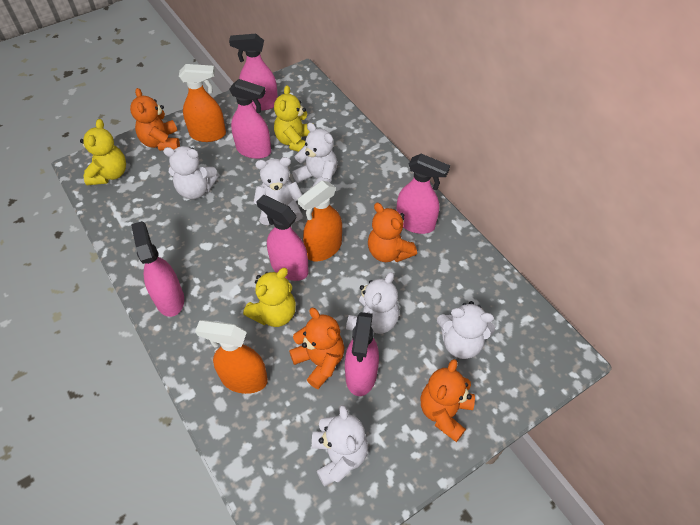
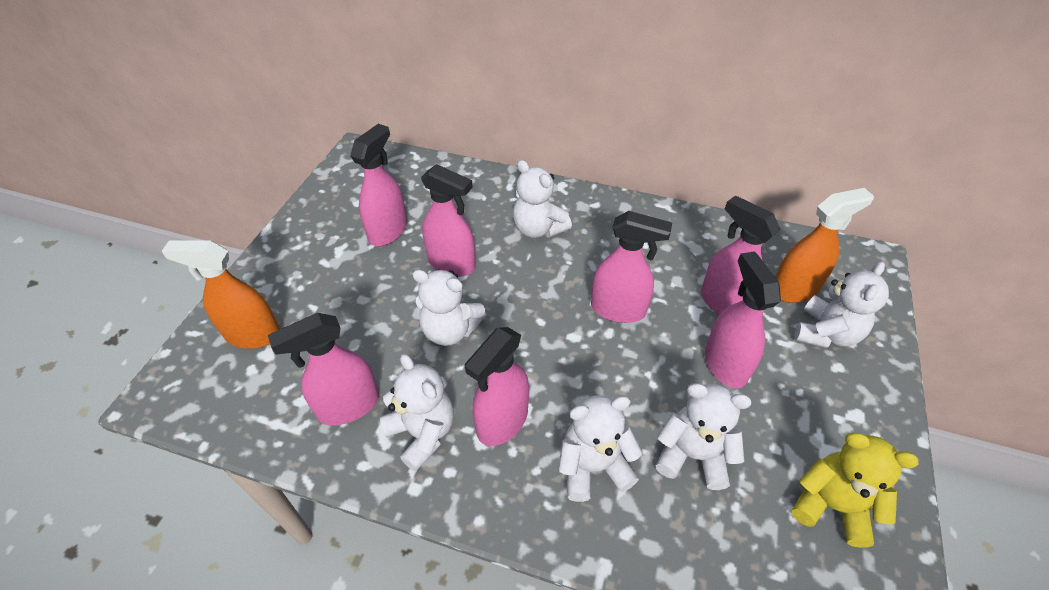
orange spray bottle: [179,64,226,142] [195,320,268,394] [297,181,342,262] = 3 -> [162,241,280,349] [775,188,874,303] = 2
orange teddy bear: [130,88,180,151] [289,308,344,389] [368,203,417,262] [420,359,475,442] = 4 -> none = 0
pink spray bottle: [131,221,184,317] [229,34,278,111] [229,79,271,159] [256,195,309,281] [345,312,379,396] [396,154,450,234] = 6 -> [268,313,379,426] [350,124,407,246] [421,164,476,277] [465,327,529,446] [591,211,672,323] [701,195,781,314] [705,251,781,389] = 7
yellow teddy bear: [80,119,126,185] [243,268,296,327] [274,85,310,152] = 3 -> [792,433,919,548] = 1

